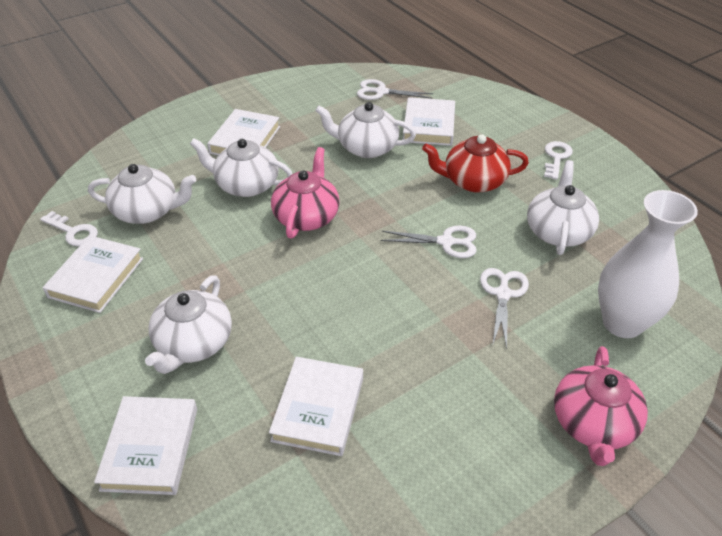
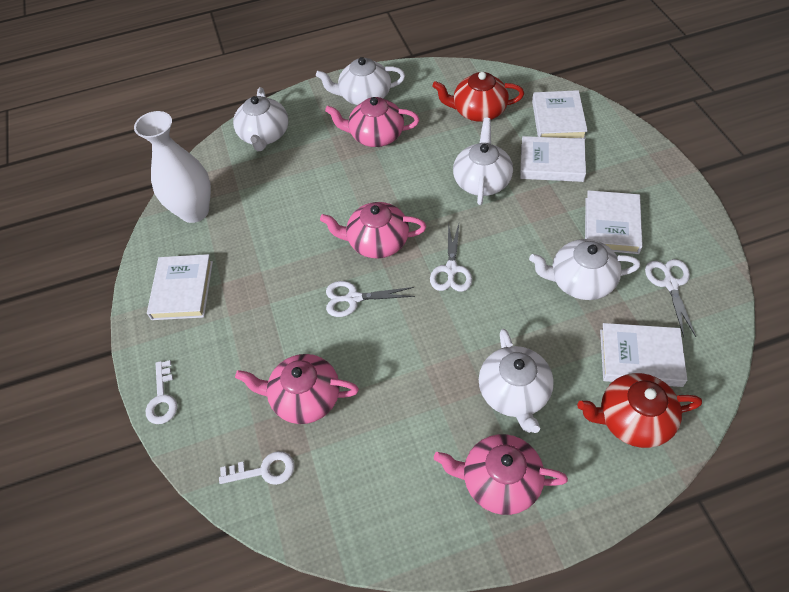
pink teapot: [271,147,340,238] [554,346,648,466] = 2 -> [235,354,359,424] [320,202,426,258] [325,97,419,147] [434,434,568,515] = 4
red teapot: [422,134,529,193] = 1 -> [432,72,524,122] [577,373,702,448] = 2

